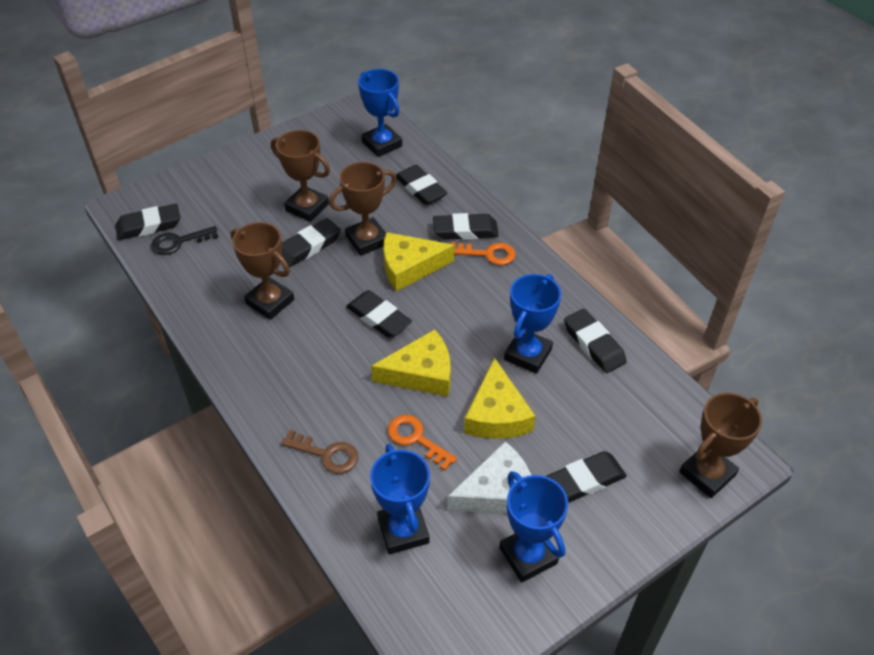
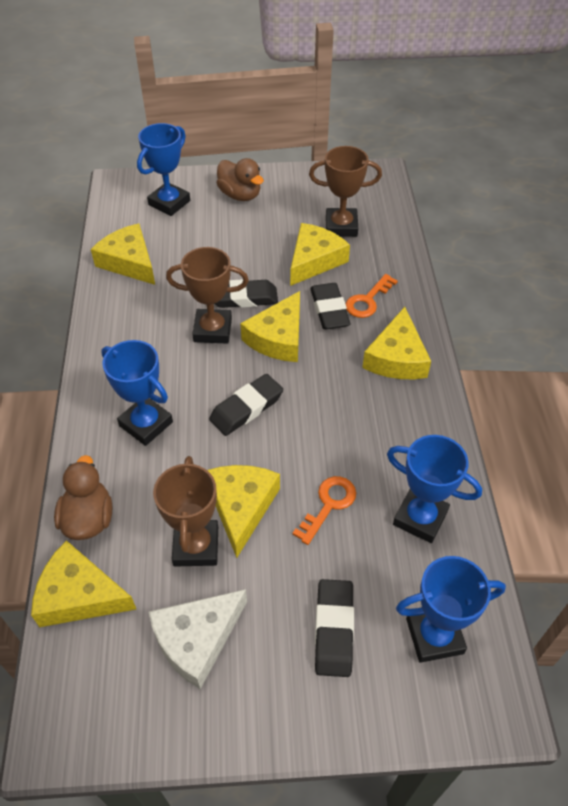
black eraser: [115,204,181,240] [282,218,341,267] [346,290,412,338] [396,165,447,205] [433,213,499,240] [545,451,627,503] [564,309,627,373] = 7 -> [209,374,283,436] [215,279,278,308] [310,283,351,330] [315,579,354,677] = 4
black key: [151,226,218,255] = 1 -> none = 0
brown duck: none = 0 -> [54,455,112,540] [217,158,264,201] = 2
brown key: [281,430,358,474] = 1 -> none = 0
brown trophy: [231,222,294,320] [271,130,330,222] [329,162,397,256] [679,393,762,498] = 4 -> [153,456,218,567] [166,247,249,344] [309,146,382,237] = 3
yellow cheese: [371,329,451,396] [383,232,455,291] [464,358,536,439] = 3 -> [31,540,136,627] [91,224,155,285] [207,465,280,558] [240,291,300,362] [290,223,350,286] [362,307,431,379] = 6

